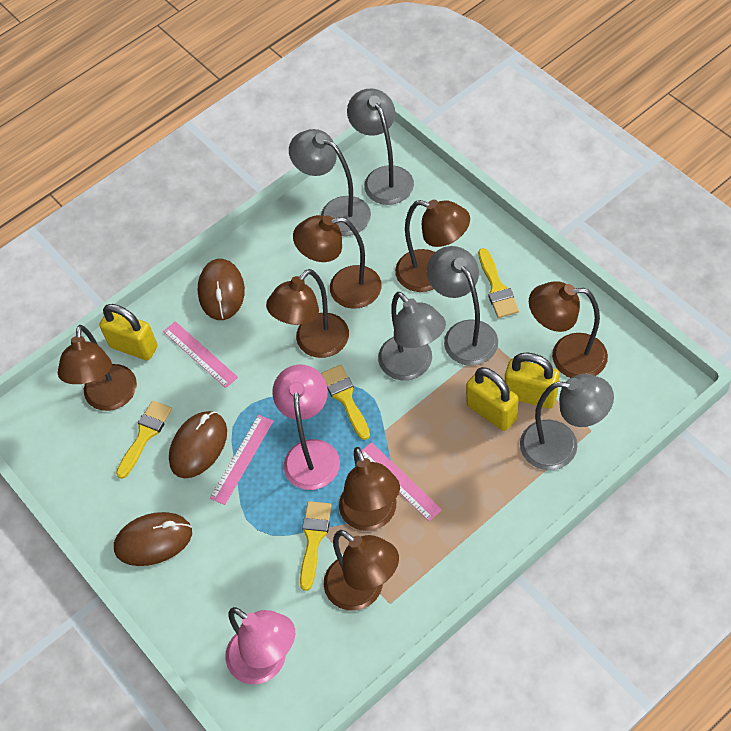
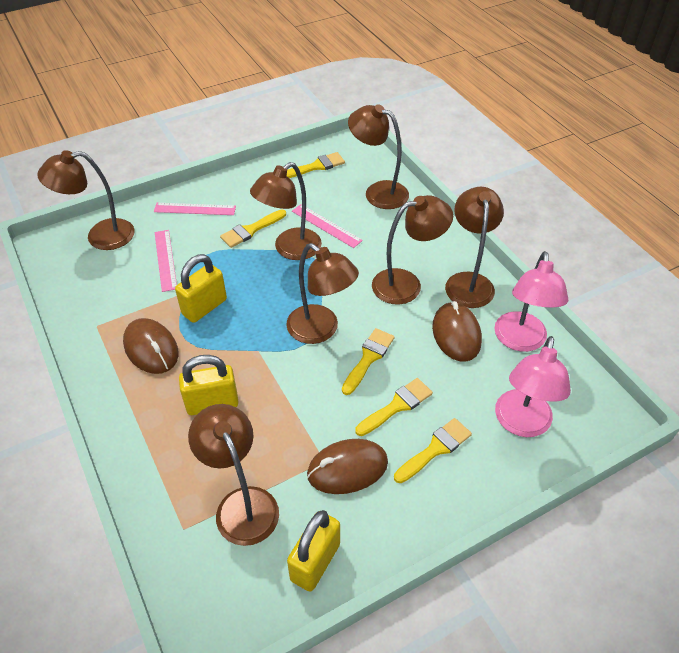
grey lamp: [289,129,371,236] [347,89,414,205] [378,292,446,380] [427,246,498,366] [520,374,614,470] = 5 -> none = 0
yellow brush: [116,400,172,479] [300,501,332,591] [321,365,370,440] [478,248,519,318] = 4 -> [220,209,286,248] [287,152,345,178] [342,328,395,395] [355,378,433,436] [394,418,472,483] = 5

